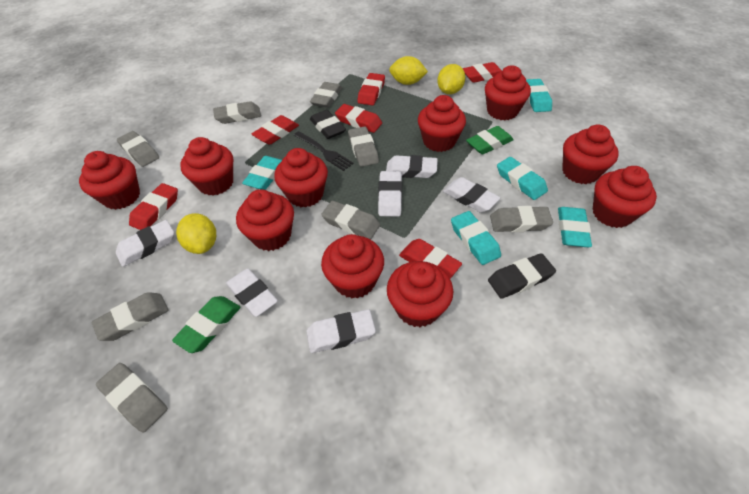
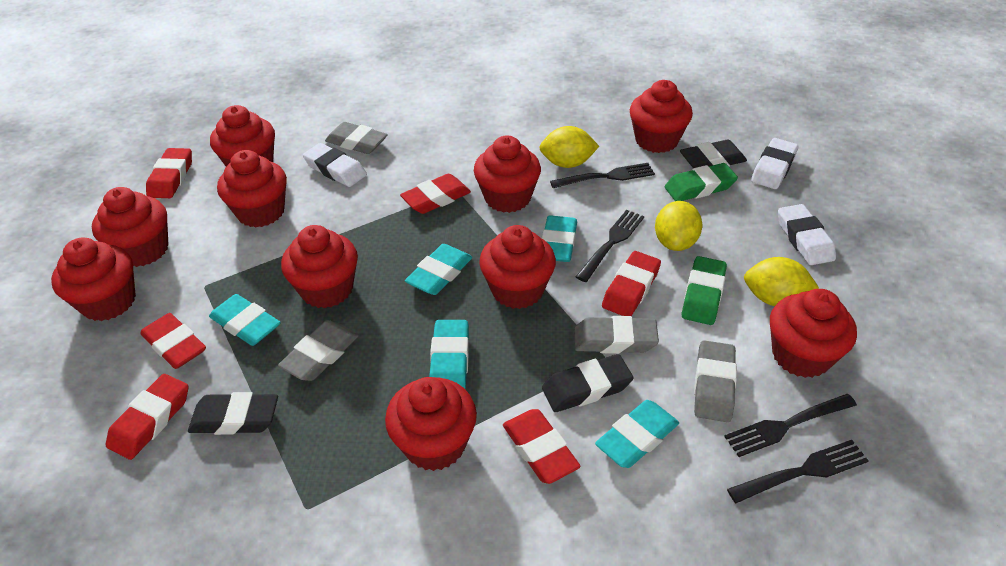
black eraser: [310,110,346,139] [488,253,556,299] = 2 -> [188,392,278,435] [542,354,634,412] [680,140,747,168] = 3
black fork: [294,131,354,171] = 1 -> [550,163,655,188] [576,210,644,282] [724,394,857,457] [727,440,869,503] = 4
grey eraser: [92,292,169,341] [96,363,168,433] [117,131,159,167] [213,101,261,124] [310,82,342,108] [321,201,380,239] [348,126,379,167] [490,206,553,232] = 8 -> [278,320,359,381] [325,122,388,154] [574,316,659,354] [694,340,737,422] = 4
white eraser: [116,220,174,267] [226,268,278,317] [306,310,376,353] [378,171,402,217] [386,155,438,178] [443,177,500,213] = 6 -> [303,143,367,187] [751,138,798,189] [778,204,836,265] = 3

